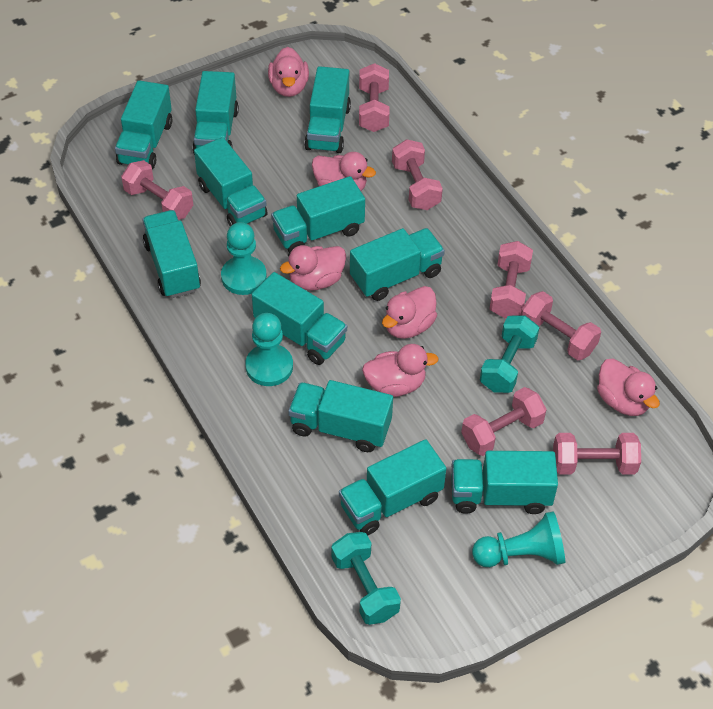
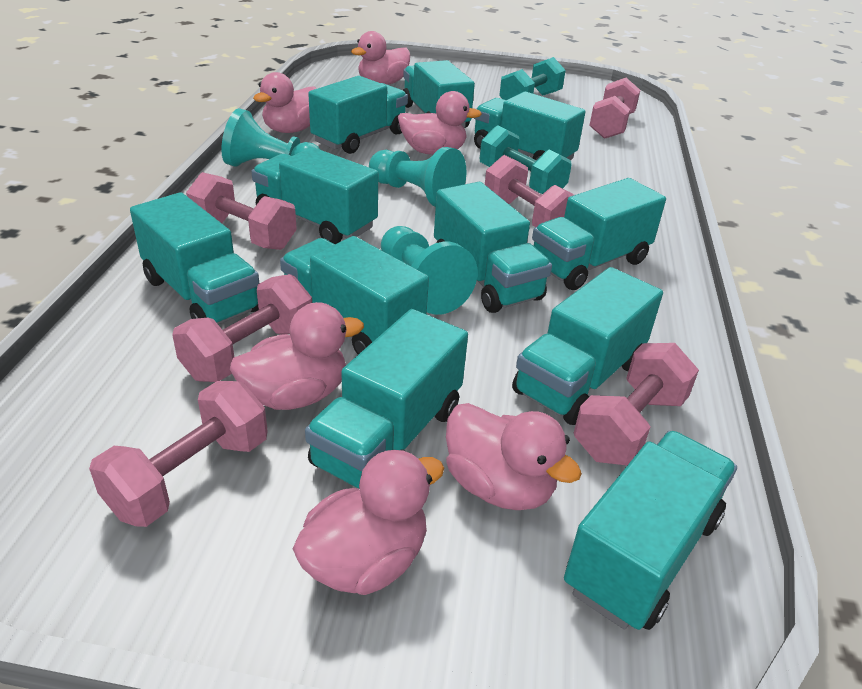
pink dumbbell: [121,160,193,220] [359,63,389,132] [392,139,443,210] [461,387,547,456] [490,241,533,318] [521,291,601,360] [553,433,641,475] = 7 -> [89,381,268,527] [172,274,312,382] [186,172,297,250] [485,155,574,227] [574,343,699,465] [589,78,640,139] = 6

